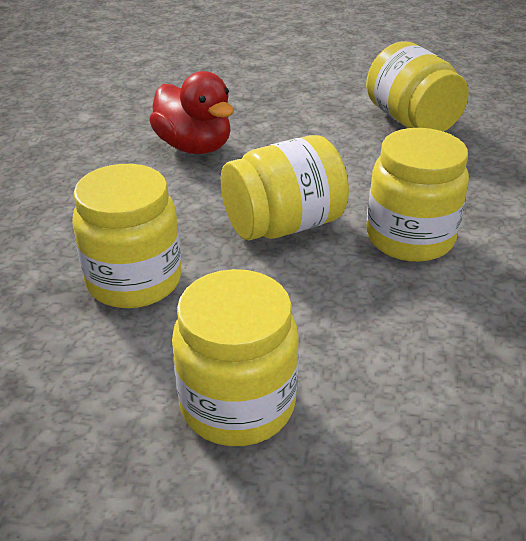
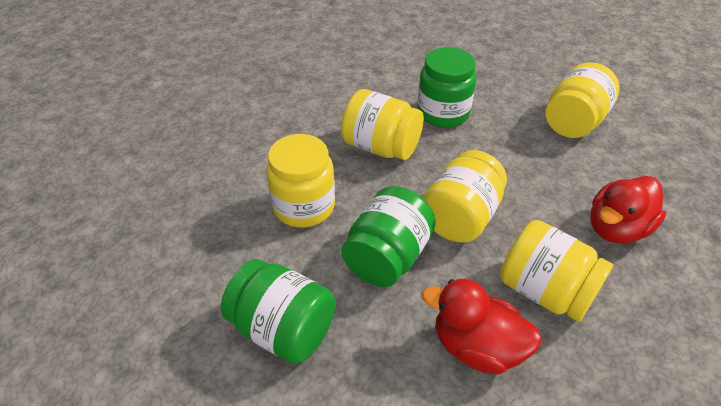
green jar: none = 0 -> [221,259,336,364] [342,186,436,287] [417,47,476,128] = 3
red duck: [149,71,234,154] = 1 -> [422,279,542,375] [590,176,666,243] = 2

